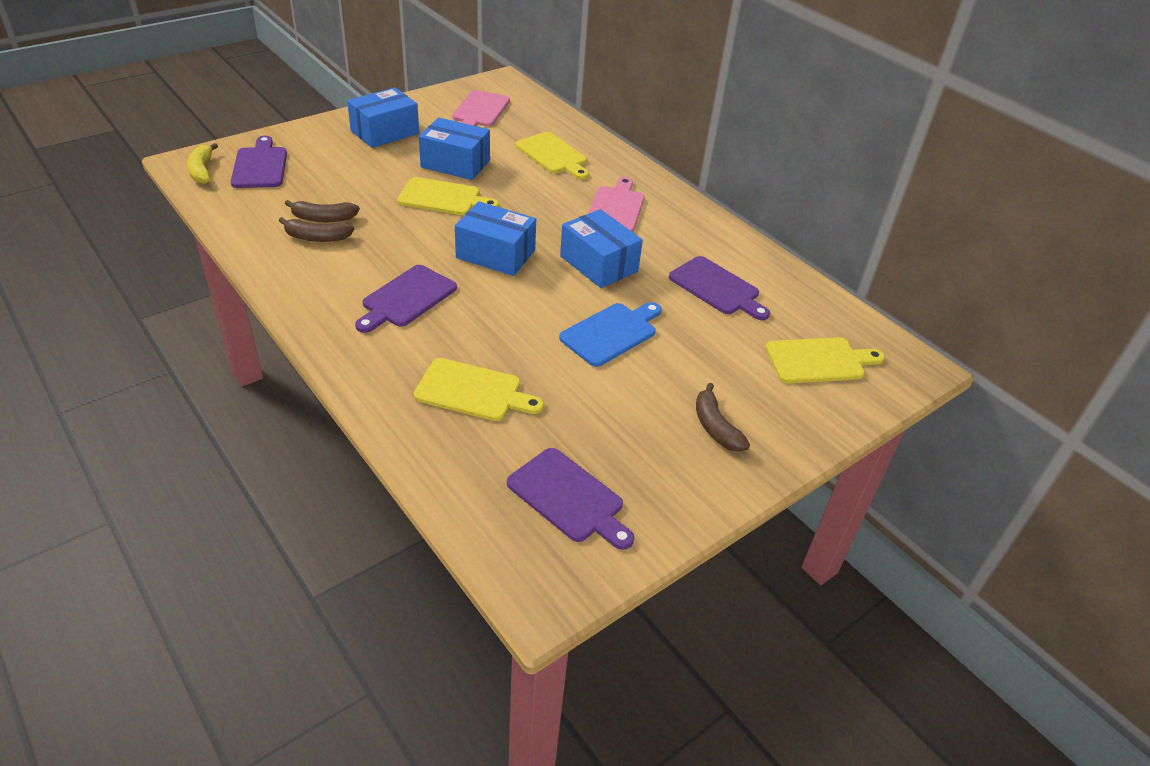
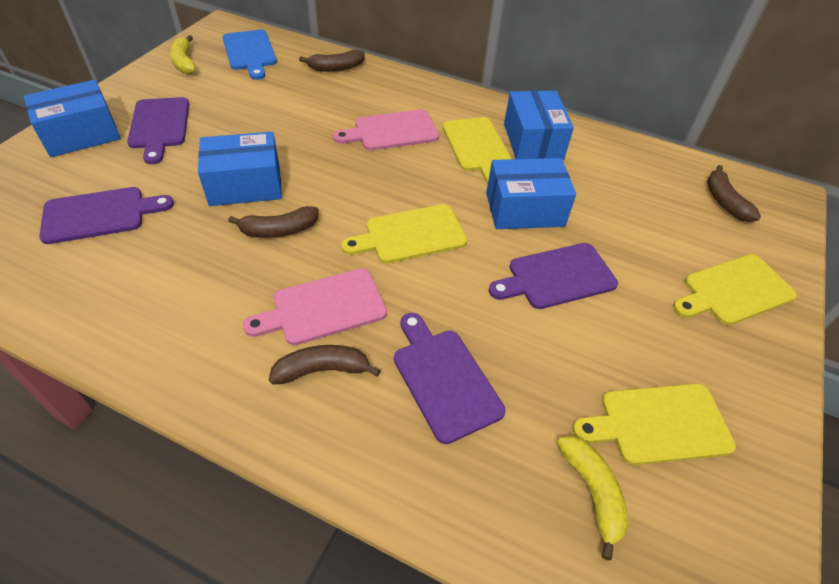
brown banana: [279,217,354,242] [285,200,360,222] [696,383,750,452] = 3 -> [228,206,319,238] [269,345,381,385] [299,50,365,72] [707,165,761,222] = 4
yellow banana: [187,143,218,184] = 1 -> [169,35,196,74] [557,436,628,560] = 2

